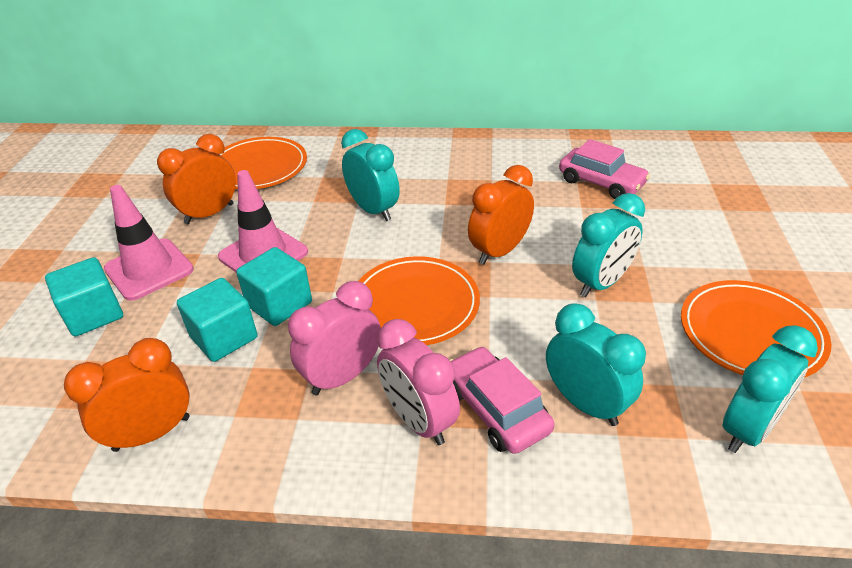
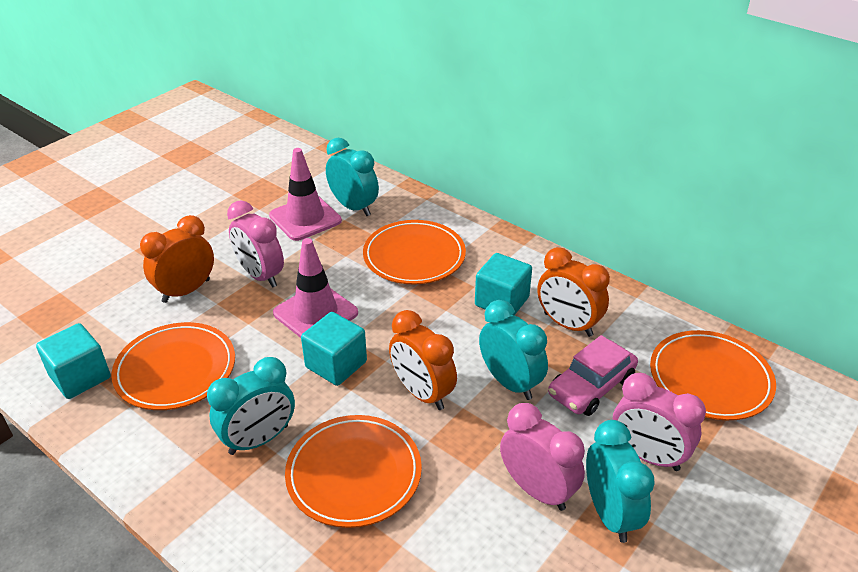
orange plate: [218,137,307,189] [359,256,480,345] [681,280,831,378] = 3 -> [111,322,235,410] [285,415,422,528] [363,220,466,284] [650,330,776,420] = 4
pink car: [450,346,555,454] [559,139,650,199] = 2 -> [548,335,638,416] = 1
pink clock: [288,281,381,395] [377,319,460,445] = 2 -> [227,200,284,288] [500,403,585,511] [613,373,706,471] = 3

